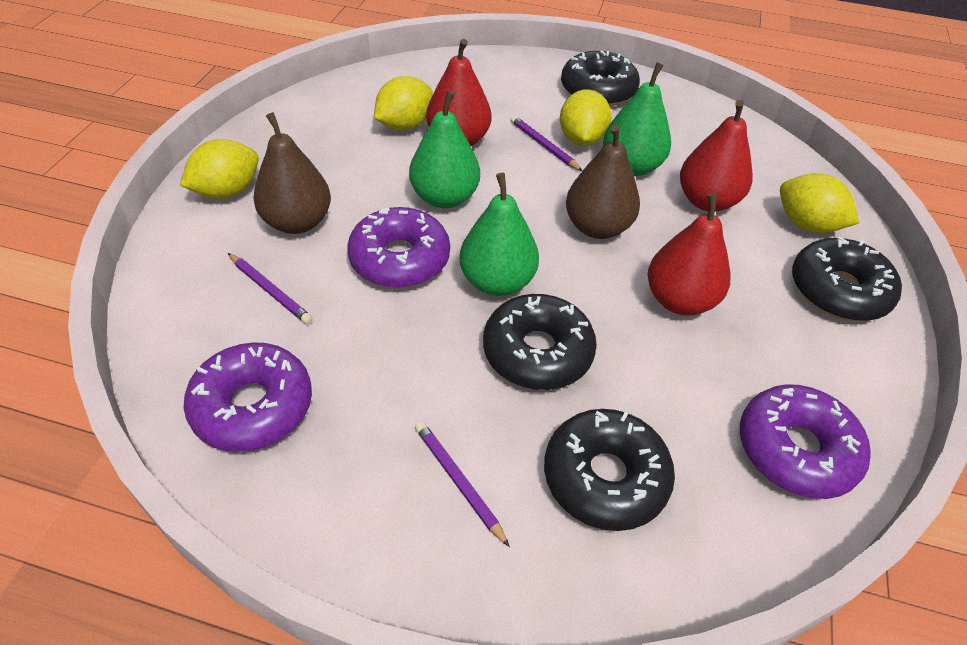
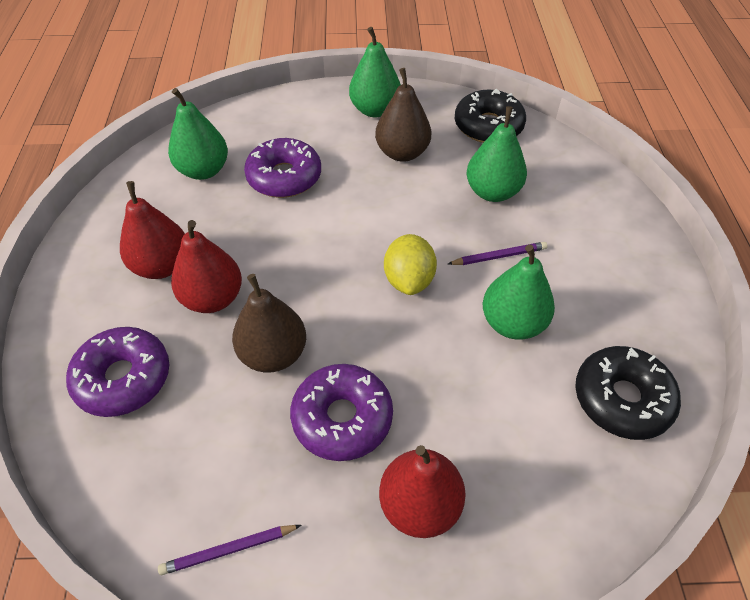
black donut: [483,294,597,390] [544,409,675,531] [561,51,640,106] [792,236,902,321] = 4 -> [455,89,526,143] [575,346,681,440] = 2
green pear: [409,90,480,208] [460,173,539,296] [603,62,671,176] = 3 -> [168,88,228,180] [349,27,401,117] [466,106,527,202] [483,244,555,340] = 4
purple pencil: [228,253,313,324] [415,421,510,547] [510,115,582,171] = 3 -> [158,525,302,575] [448,242,548,265] = 2
yellow lemon: [180,139,259,199] [374,76,433,130] [560,89,612,146] [780,173,859,233] = 4 -> [384,234,437,295] = 1

